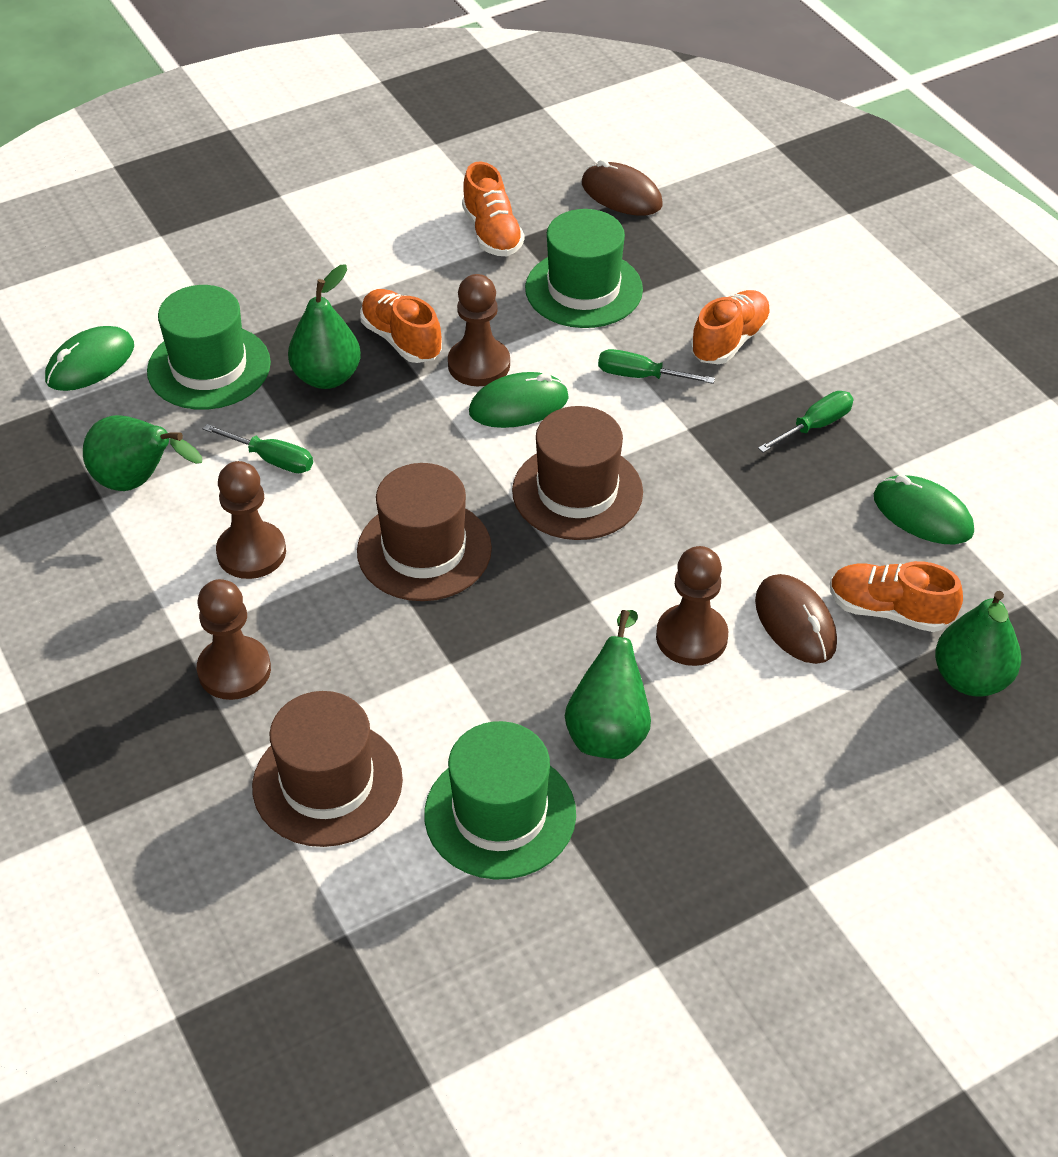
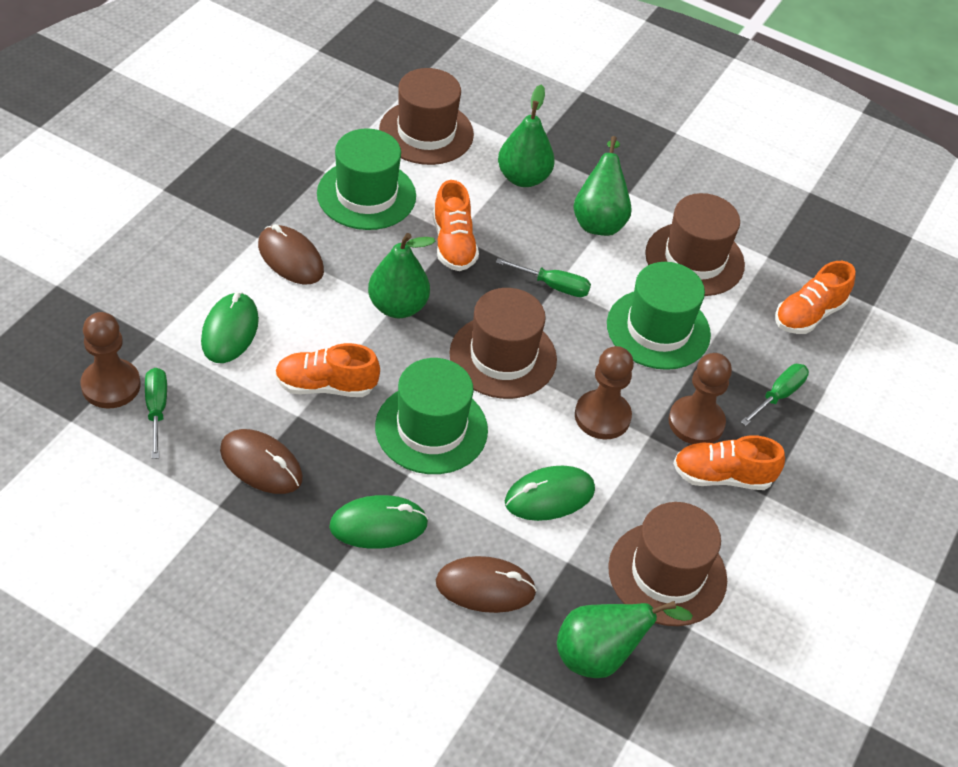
brown hat: [252,691,403,847] [357,463,492,601] [512,406,643,540] = 3 -> [379,68,474,165] [449,288,557,399] [608,502,727,626] [645,193,745,296] = 4
brown mouse: [582,160,663,215] [755,574,837,664] = 2 -> [220,429,303,494] [258,224,324,284] [436,556,537,613] = 3
brown pawn: [197,579,271,700] [216,461,286,579] [448,274,510,386] [656,546,728,666] = 4 -> [81,312,140,409] [575,346,634,440] [668,353,732,444] = 3

